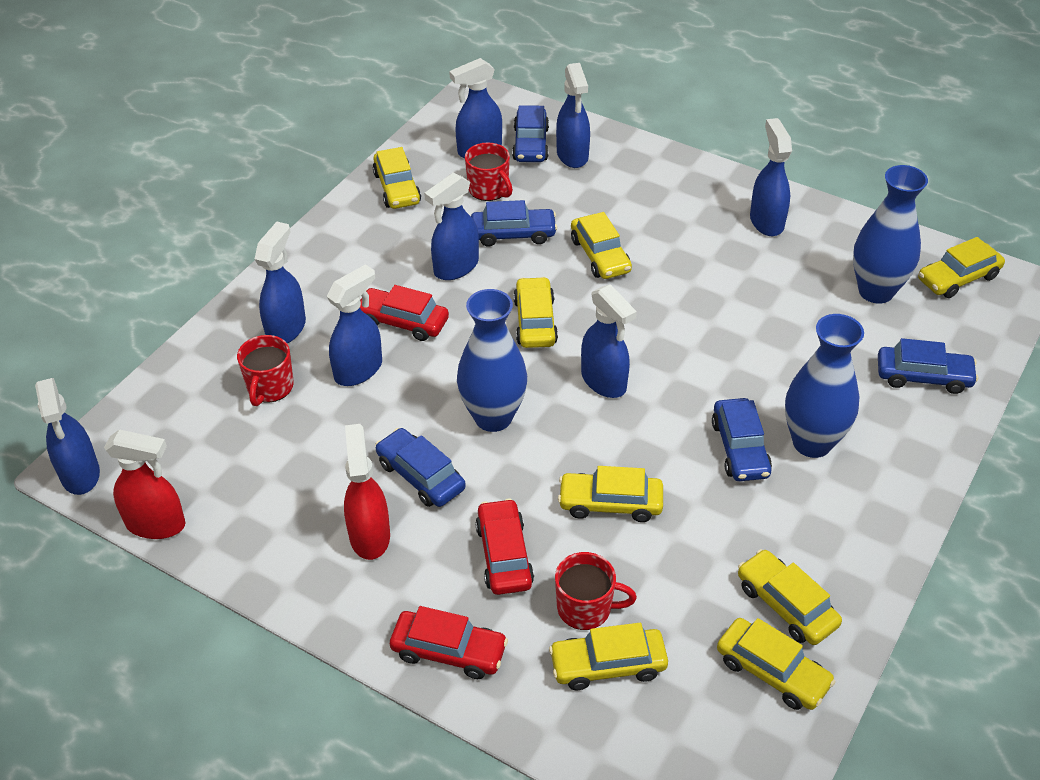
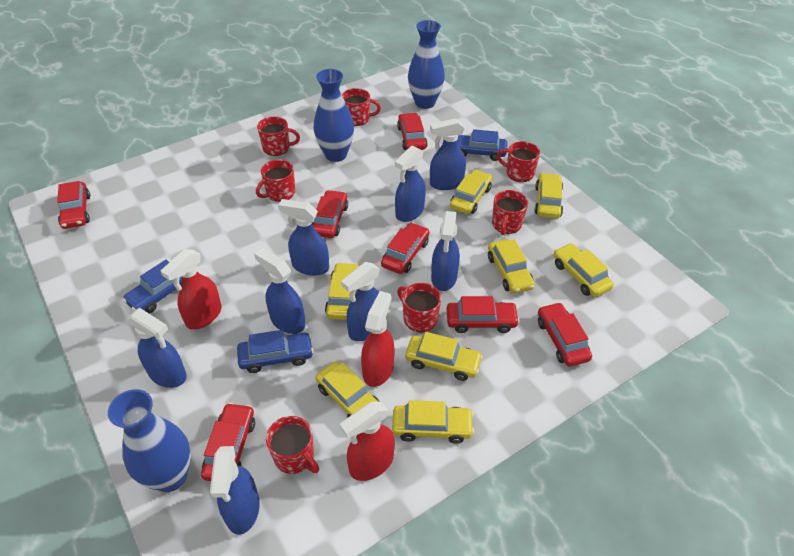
blue car: [375,428,466,507] [471,200,557,247] [512,105,549,162] [712,398,772,481] [878,338,978,394] = 5 -> [123,260,182,313] [237,330,314,373] [457,129,508,161] = 3
red car: [360,285,449,341] [390,606,508,679] [475,498,534,595] = 3 -> [57,181,90,229] [201,403,255,481] [312,190,348,238] [381,222,429,274] [397,113,428,150] [447,296,520,333] [538,302,592,367] = 7
red mug: [237,335,294,406] [465,142,513,201] [555,552,637,630] = 3 -> [256,159,295,202] [257,116,300,156] [266,416,319,474] [342,88,381,126] [397,283,441,333] [492,190,528,235] [497,141,540,182] = 7
red spray bottle: [104,429,185,539] [344,424,390,560] = 2 -> [161,249,221,330] [340,402,395,481] [361,291,394,387] = 3

